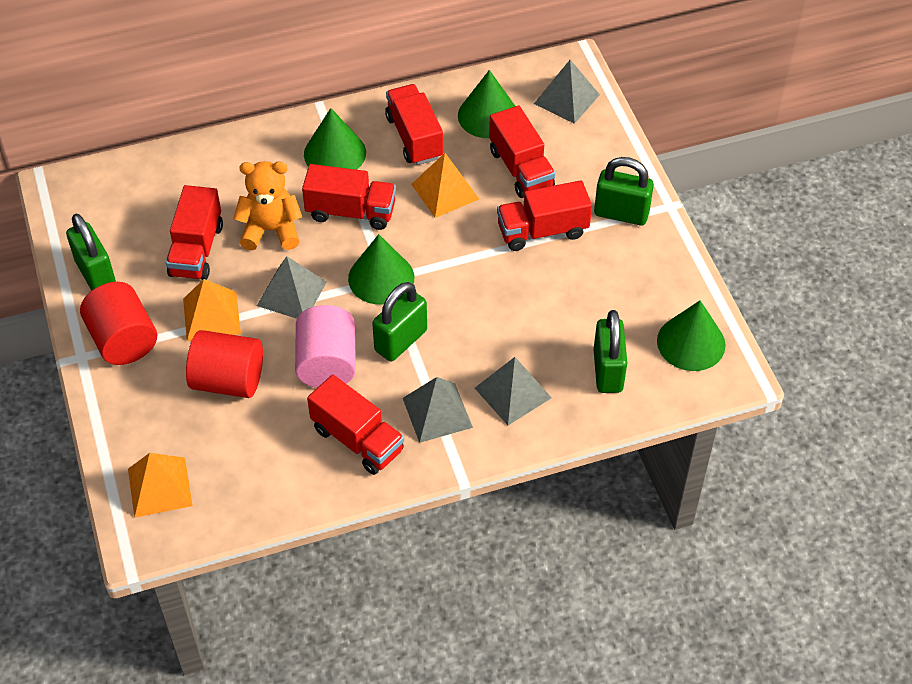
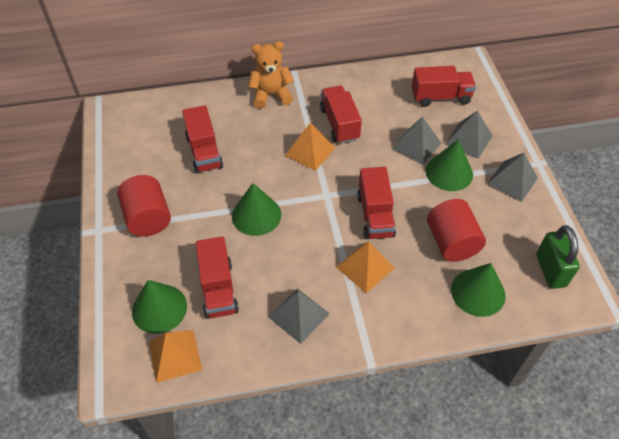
green padlock: [66,214,116,291] [372,282,427,361] [594,157,654,225] [594,310,627,393] = 4 -> [536,225,580,289] = 1
pink cylinder: [295,305,356,388] = 1 -> none = 0
red truck: [166,185,223,280] [302,164,396,230] [307,375,404,475] [385,84,443,165] [489,105,555,198] [497,180,592,251] = 6 -> [182,105,223,174] [196,237,239,319] [320,85,362,144] [357,167,396,239] [412,66,476,107] = 5

